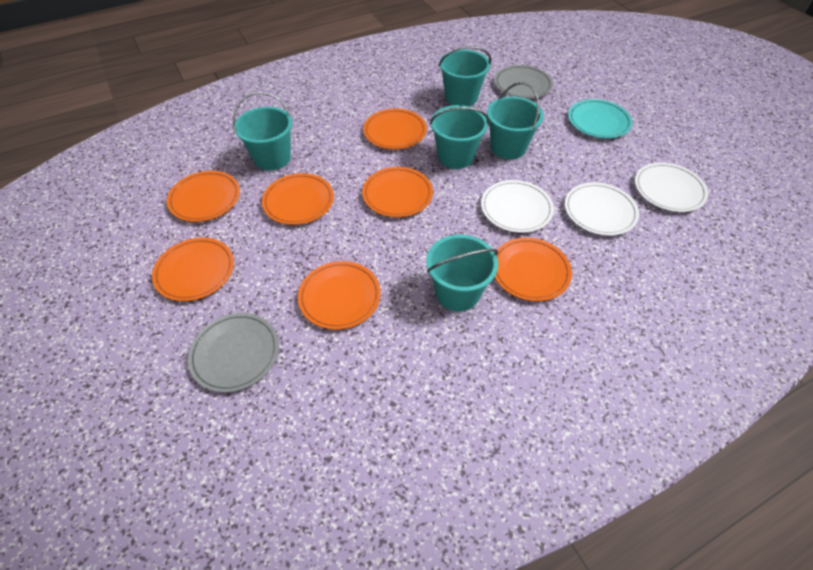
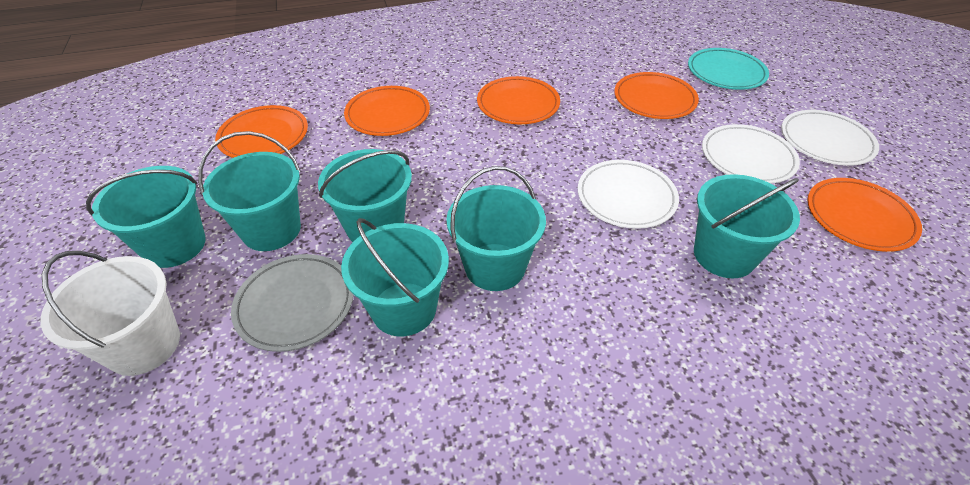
grey plate: [188,313,279,393] [494,65,553,99] = 2 -> [231,254,354,352] = 1
orange plate: [152,238,234,301] [167,171,240,222] [262,173,334,225] [298,261,381,330] [362,167,433,217] [363,109,427,149] [495,238,572,301] = 7 -> [215,105,308,158] [344,86,430,136] [477,76,560,124] [614,72,699,119] [807,178,922,252] = 5
turquoise bucket: [233,92,293,171] [426,235,498,311] [430,105,489,169] [439,46,491,106] [487,82,544,159] = 5 -> [86,166,206,268] [198,131,301,251] [318,149,412,242] [341,218,449,336] [446,166,546,291] [694,174,800,278] = 6
white bucket: none = 0 -> [40,251,180,376] = 1

